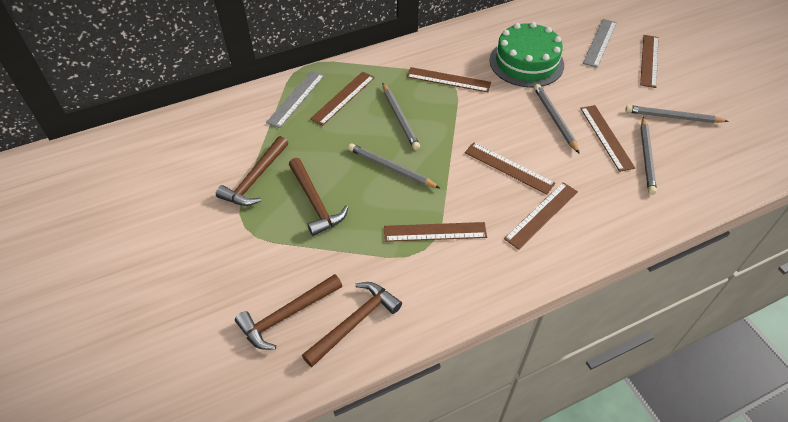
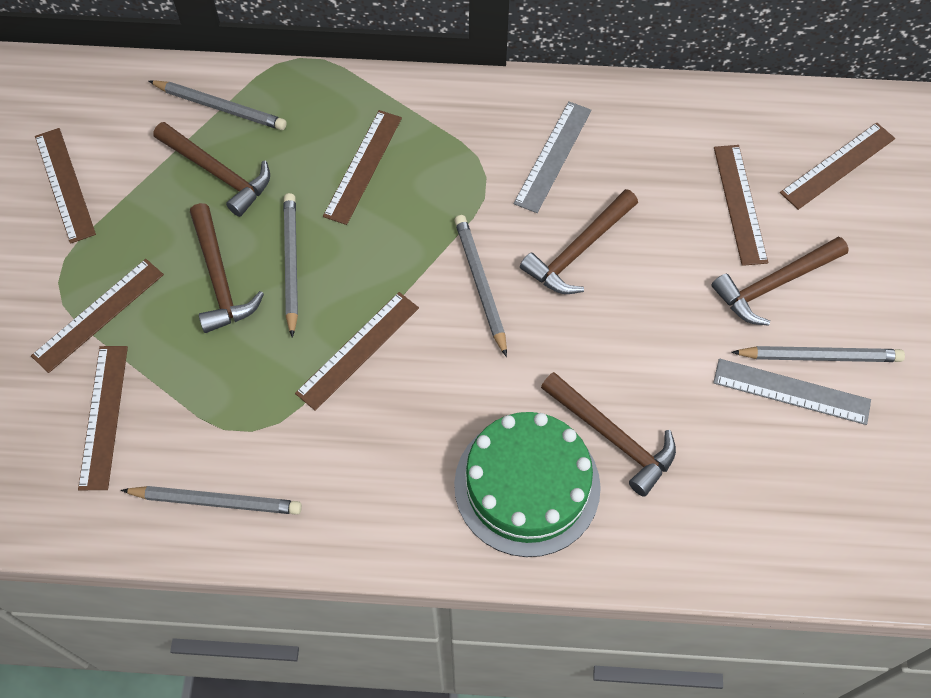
brown hammer: [216,136,288,206] [235,274,342,350] [289,158,348,236] [302,282,402,367] = 4 -> [154,122,270,217] [190,203,264,333] [520,189,638,294] [541,372,676,497] [711,236,849,326] = 5

